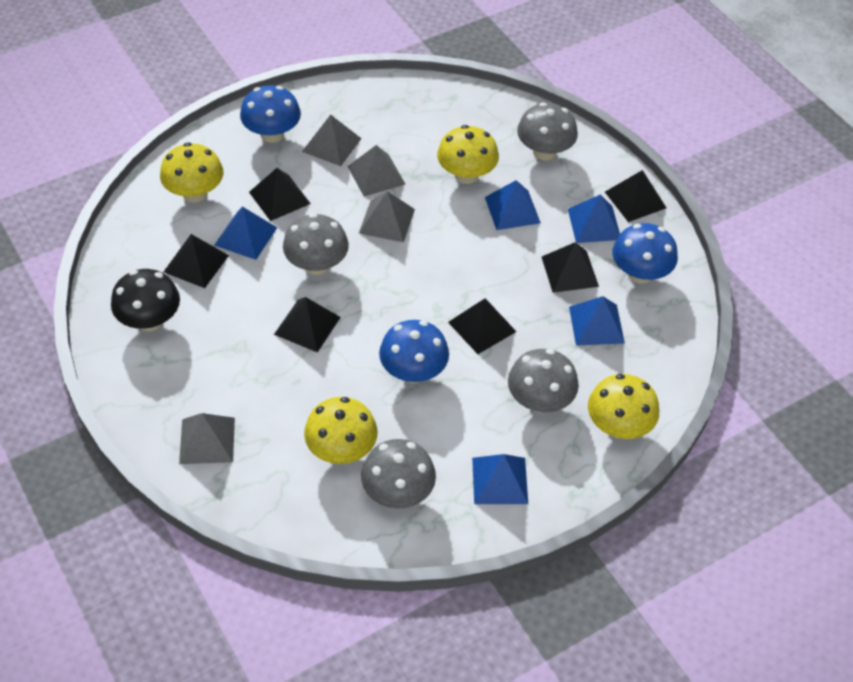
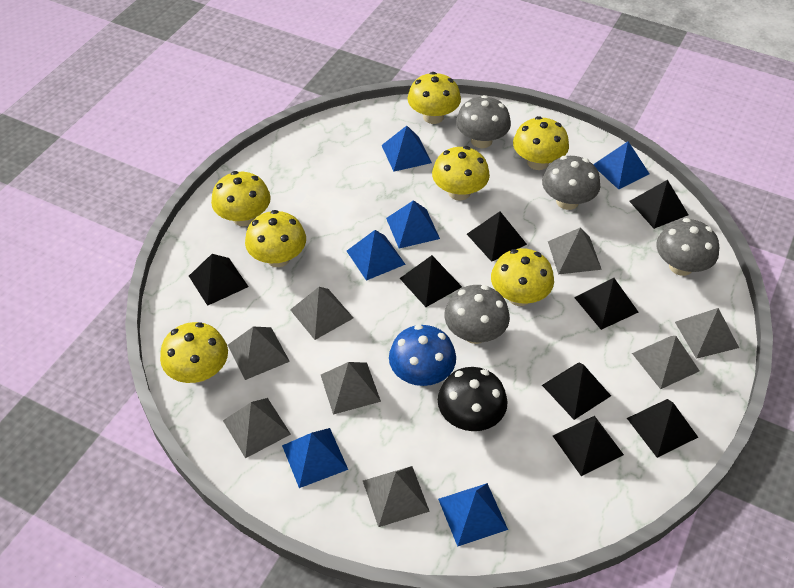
black pyramid: [164,234,229,288] [249,168,311,221] [274,297,341,352] [448,298,516,354] [542,242,599,293] [605,170,666,222] = 6 -> [189,254,248,306] [399,255,462,307] [467,211,527,262] [542,362,611,420] [553,416,624,476] [574,278,639,330] [627,399,698,458] [629,180,688,229] = 8
blue mushroom: [240,85,301,142] [379,320,449,383] [612,223,678,283] = 3 -> [389,325,456,386] = 1
blue pyramid: [214,207,277,260] [472,454,528,504] [485,180,541,230] [568,195,620,243] [569,296,625,346] = 5 -> [282,428,348,488] [347,230,406,281] [382,126,432,172] [386,200,440,249] [438,483,508,547] [593,141,650,190] = 6
grey pyramid: [179,413,235,464] [302,115,362,166] [347,145,406,196] [359,191,415,242] = 4 -> [223,398,291,458] [228,326,290,380] [290,287,353,340] [321,362,381,415] [363,466,430,527] [548,227,602,274] [632,336,700,389] [675,308,739,359] = 8
yellow mushroom: [160,142,223,202] [304,397,378,464] [437,125,499,184] [588,374,659,439] = 4 -> [160,322,228,383] [211,171,271,226] [245,210,306,267] [408,72,461,124] [432,146,490,201] [491,248,554,306] [513,116,569,170] = 7

